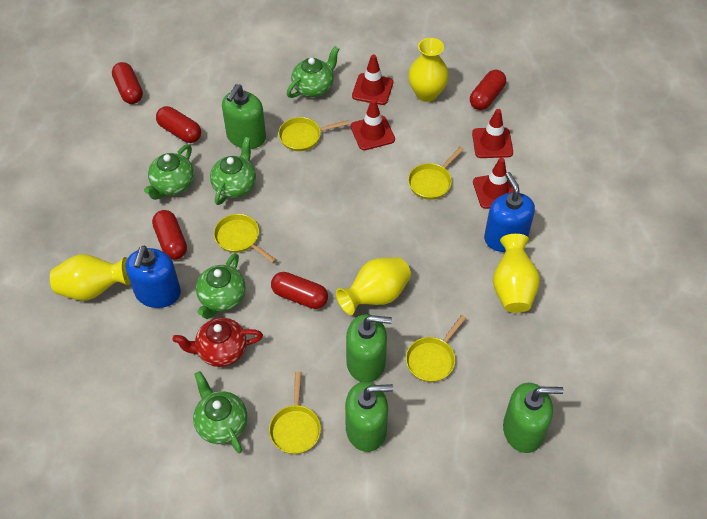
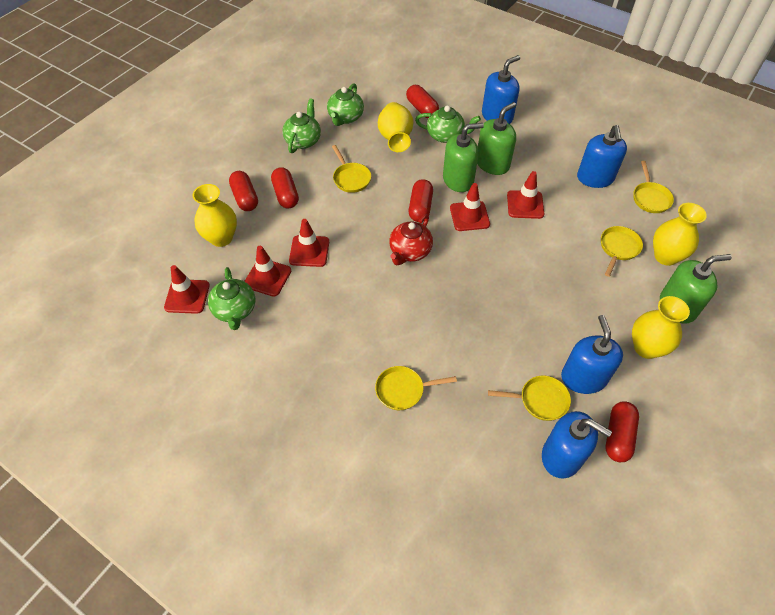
blue soap dispenser: [125,245,181,308] [484,172,535,252] = 2 -> [482,55,520,124] [542,411,612,478] [561,315,623,394] [577,125,627,188] = 4
green soap dispenser: [222,84,266,149] [345,382,393,452] [346,314,392,382] [503,383,564,453] = 4 -> [443,123,484,192] [477,102,516,175] [660,254,732,324] = 3
green teapot: [144,144,194,200] [193,371,248,453] [196,253,246,319] [210,137,256,205] [287,46,339,98] = 5 -> [208,267,255,330] [282,98,321,153] [327,83,364,126] [415,105,481,143] = 4
red traffic cone: [350,99,395,150] [352,55,393,105] [472,109,513,158] [473,158,513,209] = 4 -> [164,265,210,314] [244,246,291,297] [289,219,329,267] [450,183,490,231] [507,171,544,219] = 5

